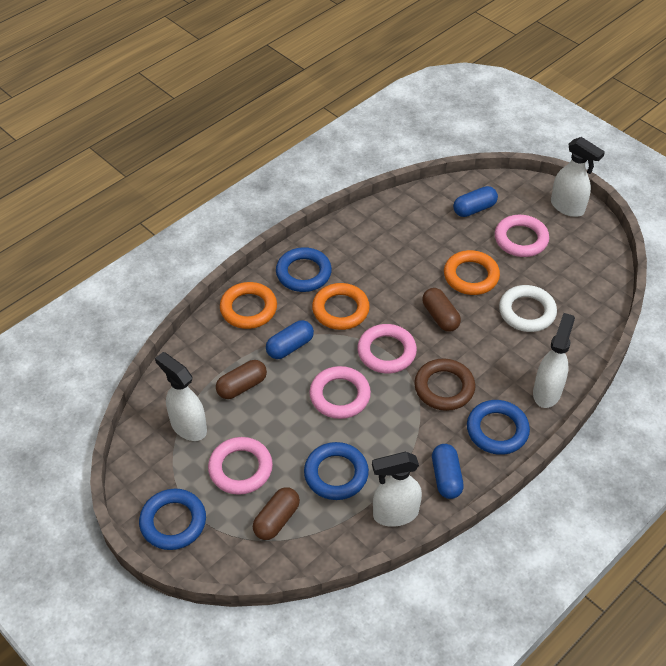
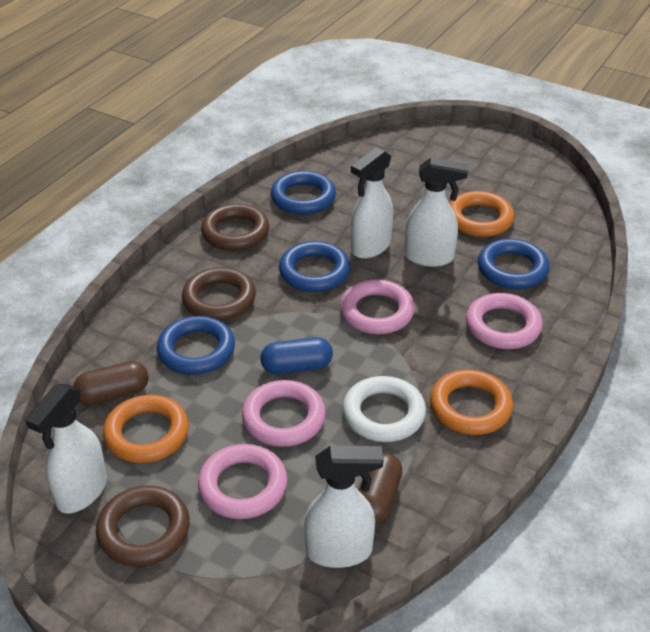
blue capsule: [266,320,314,359] [432,444,464,499] [453,186,498,217] = 3 -> [260,337,333,374] = 1
brown capsule: [216,360,267,399] [253,487,300,540] [422,288,461,332] = 3 -> [73,361,149,405] [358,452,402,525] = 2
brown ring: [414,359,475,411] = 1 -> [96,485,190,567] [182,267,256,321] [201,204,269,251] = 3

